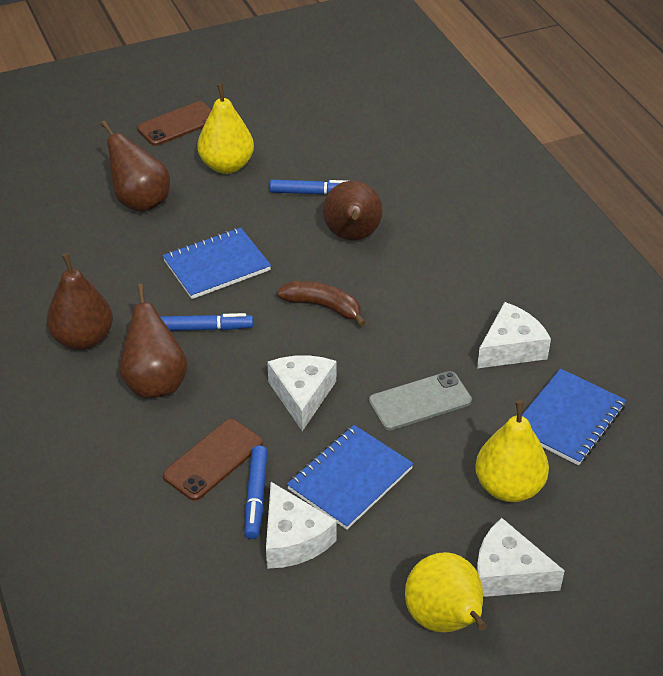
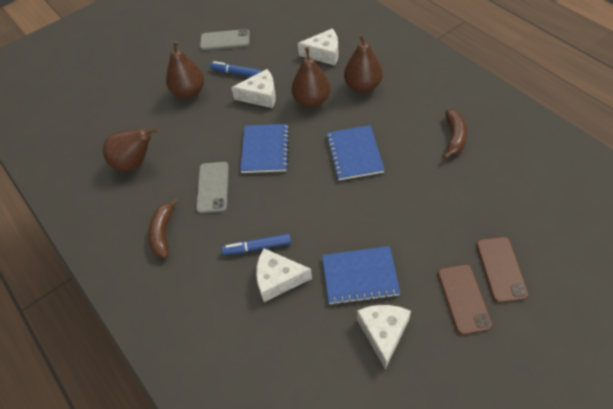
blue marker: [160,313,253,331] [245,445,267,539] [270,180,347,195] = 3 -> [210,61,262,77] [221,234,291,255] = 2
brown banana: [277,281,366,326] = 1 -> [148,198,179,258] [443,109,467,160] = 2
grey phone: [369,371,472,430] = 1 -> [196,162,229,214] [200,29,250,50] = 2
yellow pear: [197,84,254,174] [405,552,487,632] [475,400,549,502] = 3 -> none = 0

